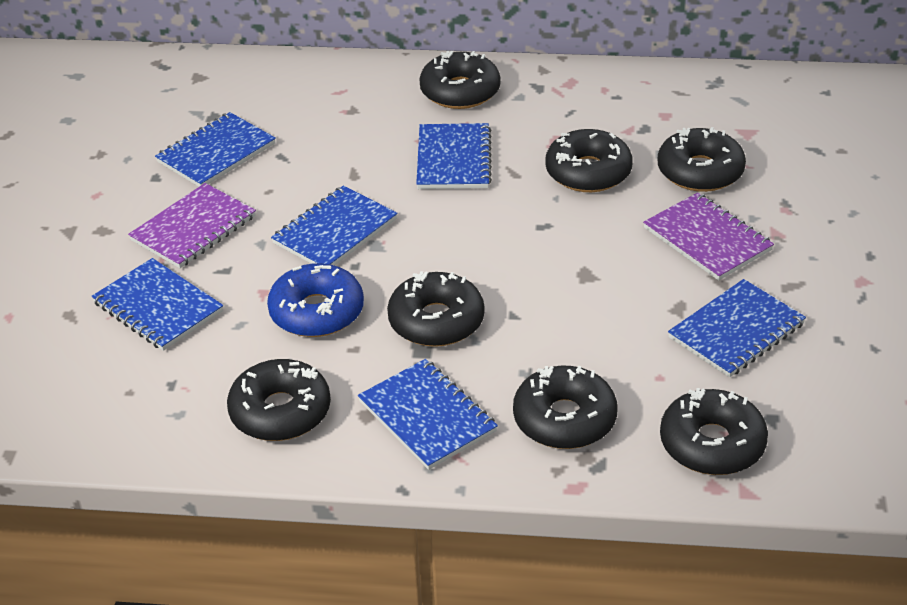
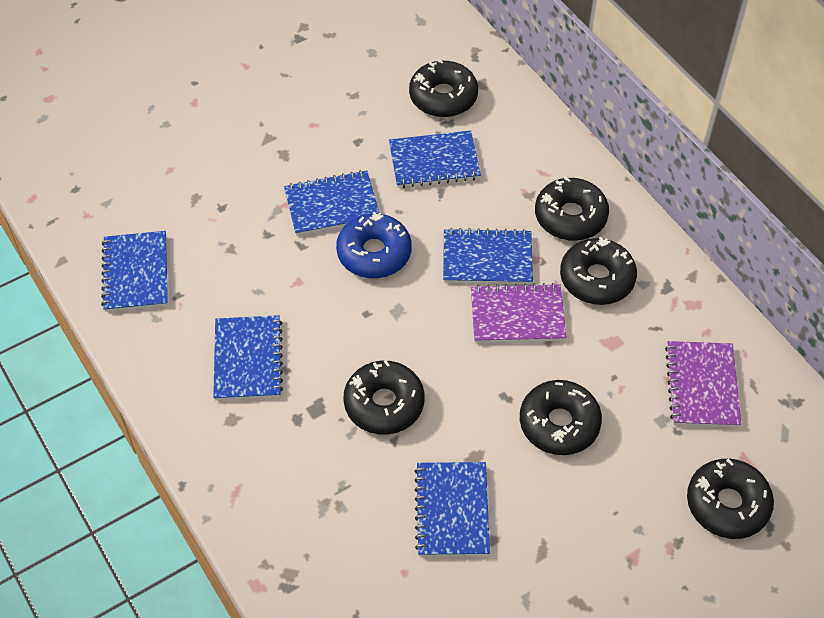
black donut: [227,359,331,441] [387,271,485,347] [419,51,501,109] [513,366,617,449] [545,129,633,192] [658,127,746,192] [660,388,768,475] = 7 -> [343,360,425,435] [409,59,478,117] [520,380,602,455] [535,177,609,241] [560,237,637,305] [687,458,774,539] = 6

